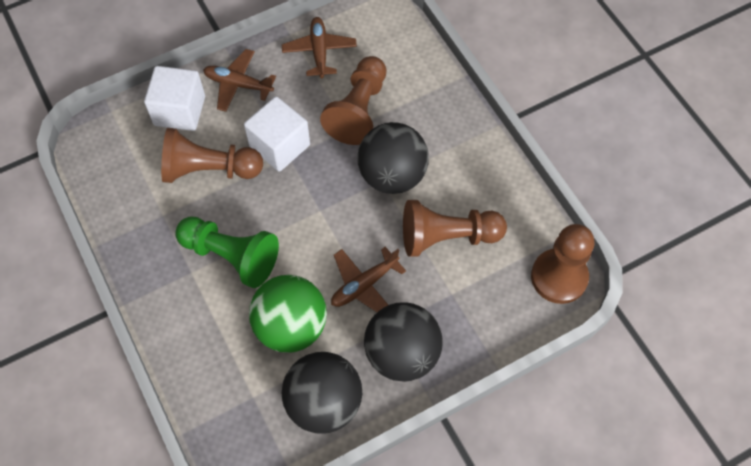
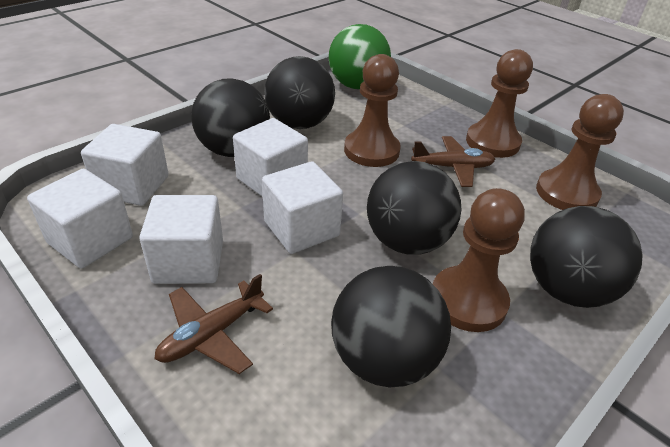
black ball: [282,352,362,434] [357,122,429,194] [364,302,443,382] = 3 -> [191,78,270,157] [264,56,335,129] [331,266,451,387] [367,161,462,255] [530,206,643,308] = 5
brown plane: [203,49,276,112] [282,17,357,78] [331,247,406,312] = 3 -> [154,274,273,374] [411,136,495,187] = 2
green pawn: [175,216,279,288] = 1 -> none = 0
white cube: [144,66,205,131] [244,96,310,172] = 2 -> [27,169,133,269] [81,124,169,206] [139,195,223,284] [233,118,308,197] [262,161,343,254] = 5

